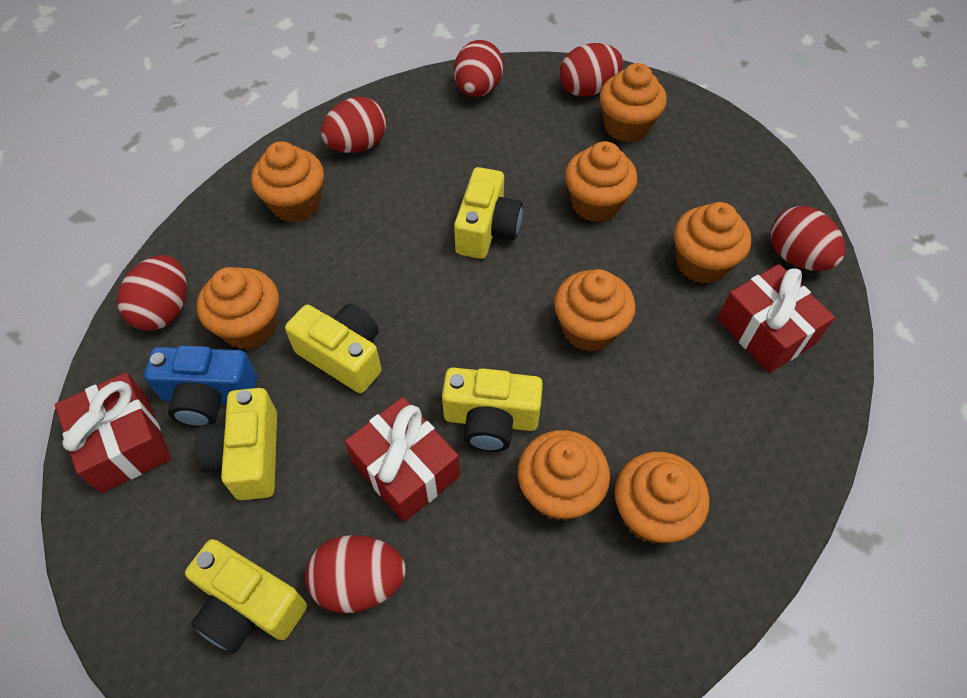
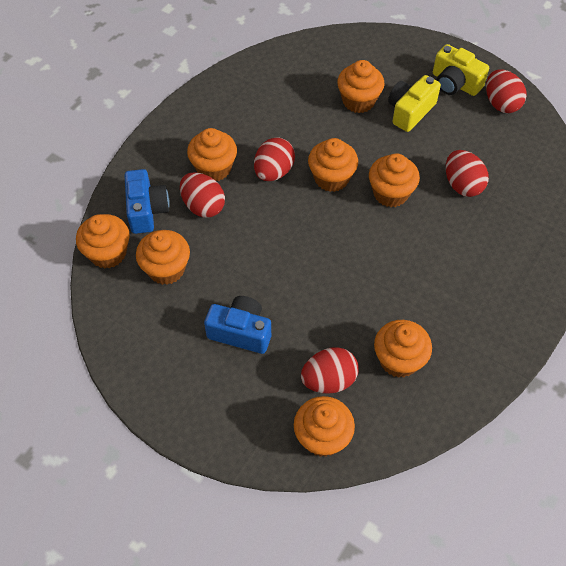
blue camera: [144,346,257,427] = 1 -> [124,169,170,234] [204,296,271,354] = 2
red egg: [117,255,187,331] [305,535,406,613] [321,97,387,153] [454,40,504,97] [560,43,623,97] [771,206,845,271] = 6 -> [180,172,225,218] [254,137,295,181] [301,347,359,394] [446,150,489,197] [486,69,526,113] = 5
red gift: [55,372,171,493] [345,397,460,522] [718,264,835,373] = 3 -> none = 0
yellow camera: [185,539,307,653] [195,388,277,500] [285,304,381,393] [442,368,543,452] [454,167,523,259] = 5 -> [388,75,441,132] [433,44,489,96] = 2

